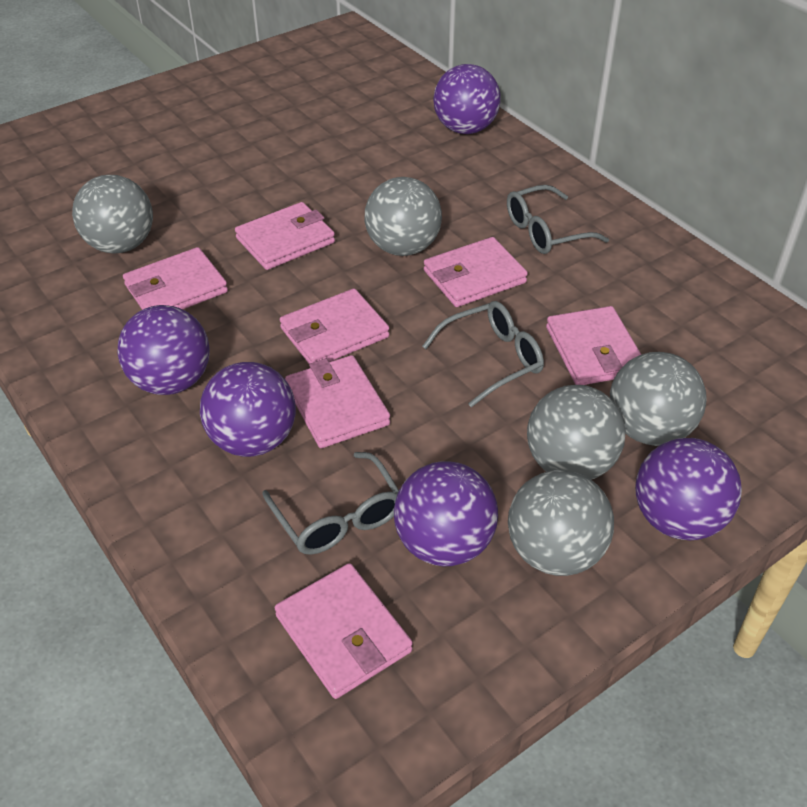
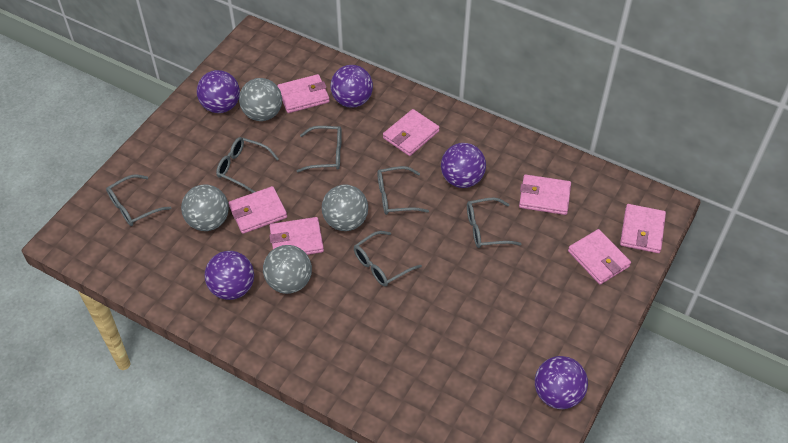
grey ball: [72,175,153,254] [365,177,442,256] [508,470,614,576] [527,385,626,480] [610,352,707,446] = 5 -> [181,184,229,231] [239,78,282,121] [263,245,312,294] [322,184,368,231] = 4
grey glasses: [262,452,399,555] [422,301,544,407] [507,185,609,254] = 3 -> [106,174,171,226] [216,137,279,193] [297,126,342,172] [354,231,422,286] [377,166,429,215] [467,198,521,248] = 6

